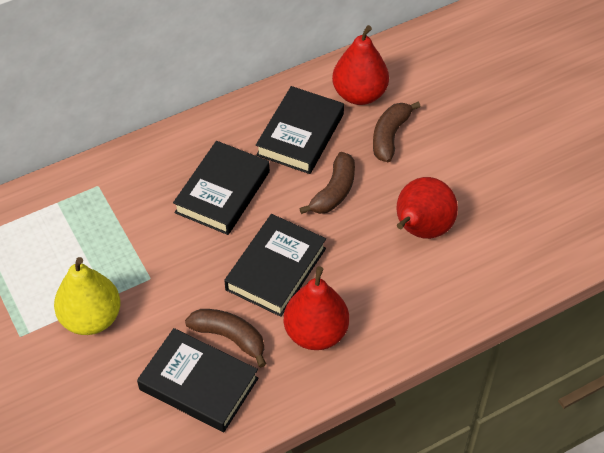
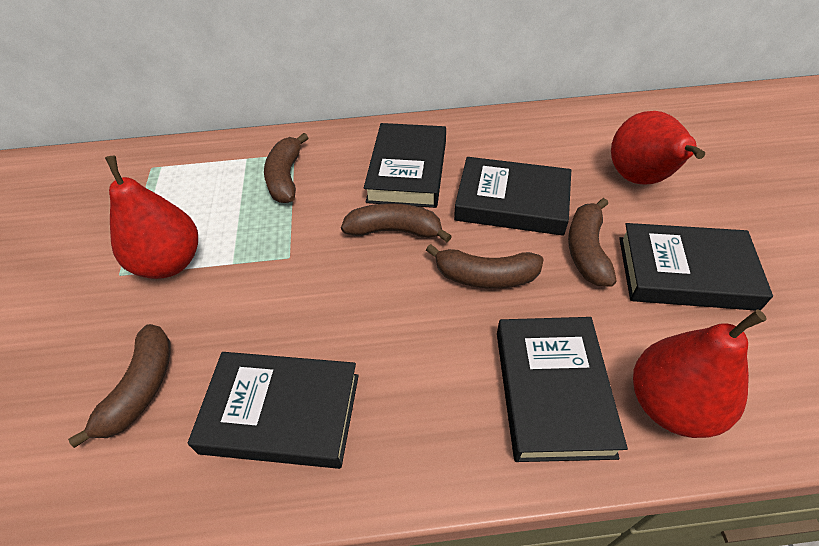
black book: [137,328,259,432] [173,141,270,235] [224,214,326,317] [256,86,344,174] = 4 -> [188,352,359,469] [364,123,446,208] [454,157,571,236] [497,317,628,462] [619,223,773,311] = 5
brown banana: [185,309,266,367] [299,152,355,214] [373,102,421,162] = 3 -> [68,324,171,448] [264,133,308,203] [341,203,452,242] [426,244,544,289] [568,198,617,287] = 5
yellow pear: [54,257,121,335] = 1 -> none = 0

